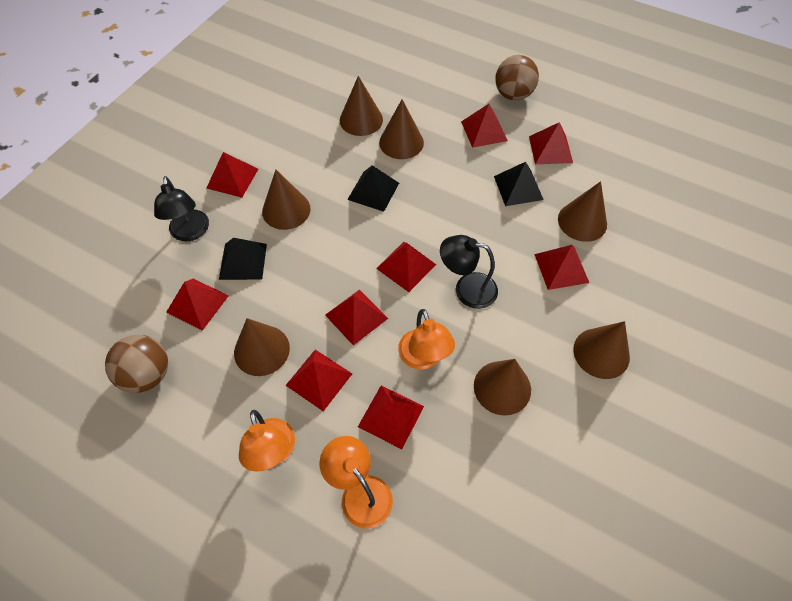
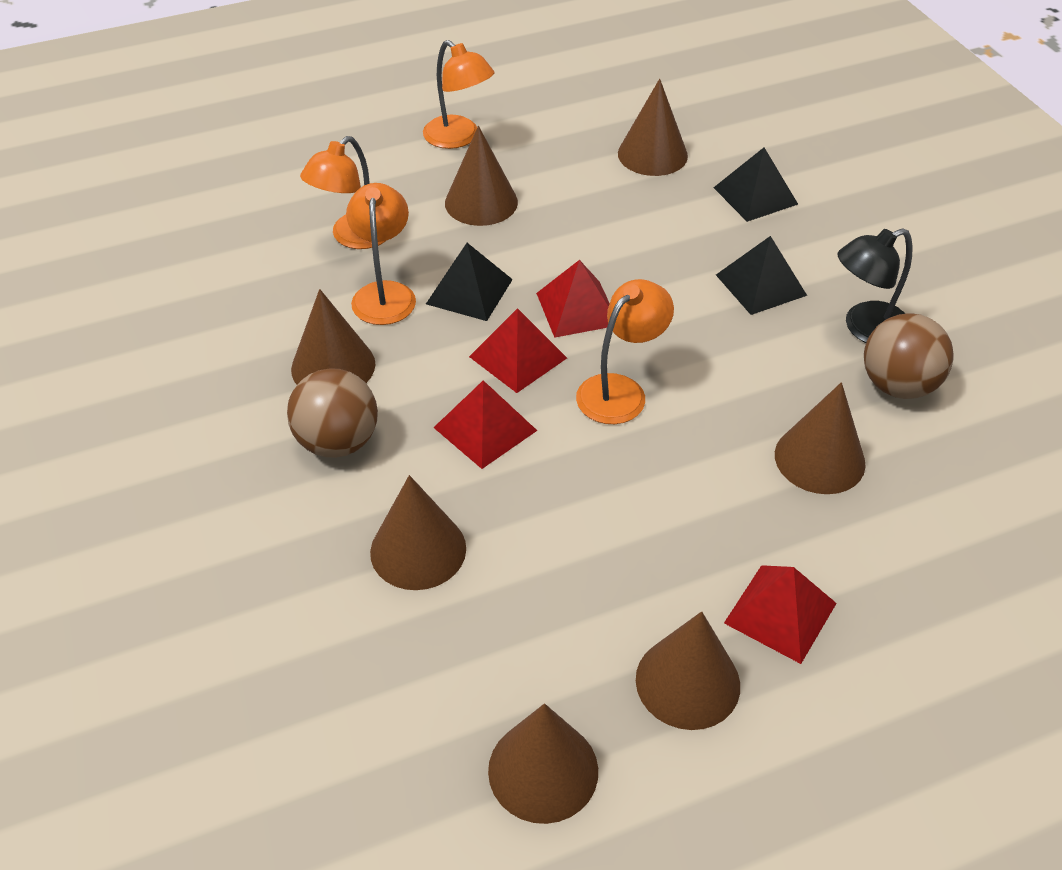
black lamp: [154,176,209,241] [440,235,498,309] = 2 -> [837,228,913,343] = 1
orange lamp: [239,410,295,471] [319,436,393,529] [398,309,455,370] = 3 -> [300,136,387,249] [346,183,416,325] [423,40,495,149] [576,279,674,424] = 4
red pyramid: [166,279,229,331] [206,152,258,198] [285,350,352,411] [325,289,388,345] [358,385,424,449] [376,242,436,292] [461,104,508,148] [529,122,573,164] [534,245,589,290] = 9 -> [433,380,537,469] [469,308,567,393] [536,260,610,338] [724,565,837,664] = 4

